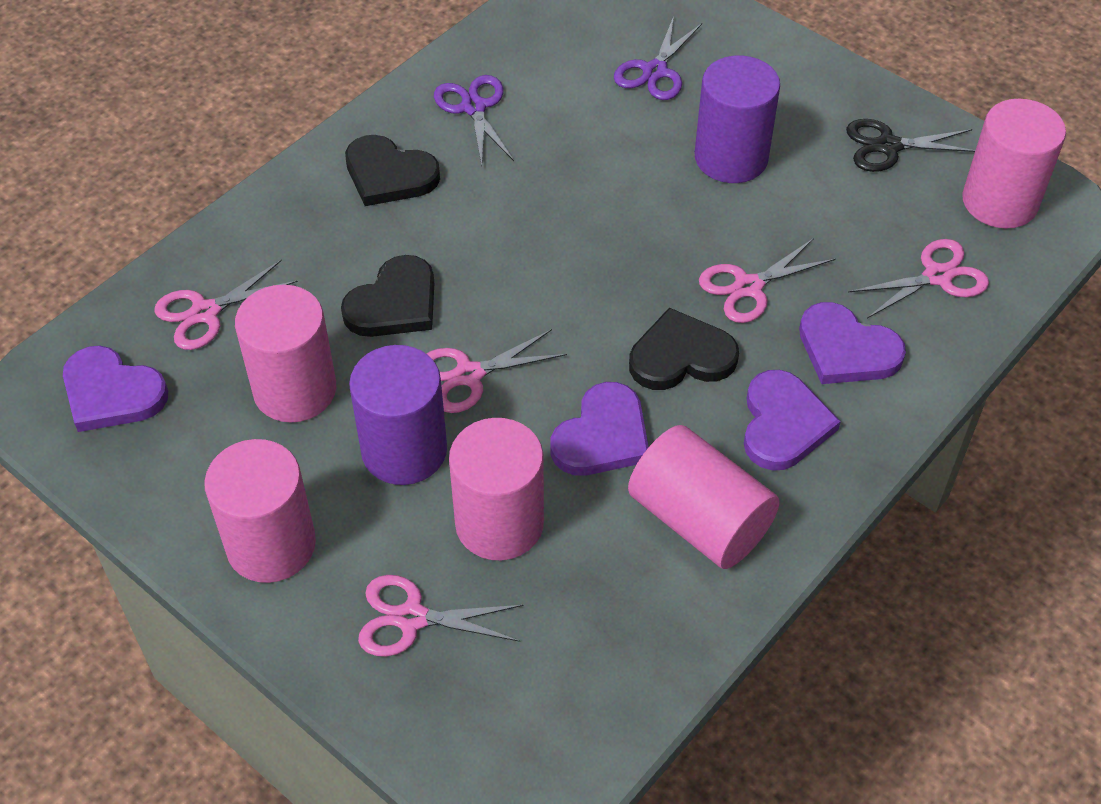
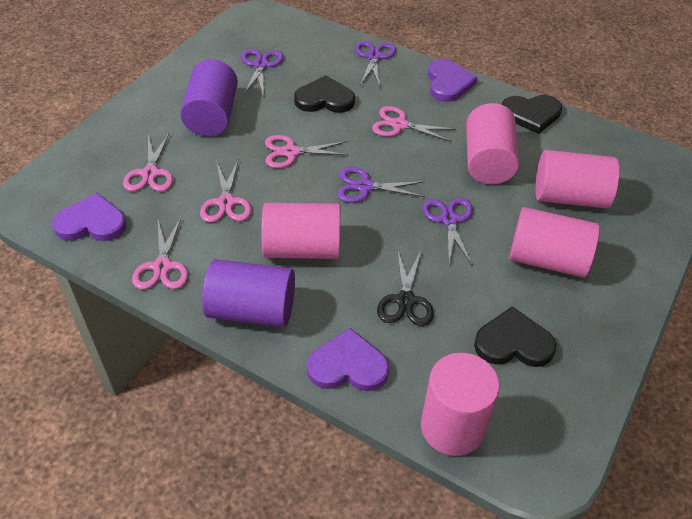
purple heart: [63,346,168,432] [551,382,649,476] [744,370,841,471] [799,302,906,384] = 4 -> [52,193,126,241] [307,328,389,391] [428,59,478,102] = 3
purple scissors: [434,75,514,165] [614,16,702,100] = 2 -> [241,49,283,97] [337,167,425,203] [355,41,396,87] [422,198,473,266] = 4

